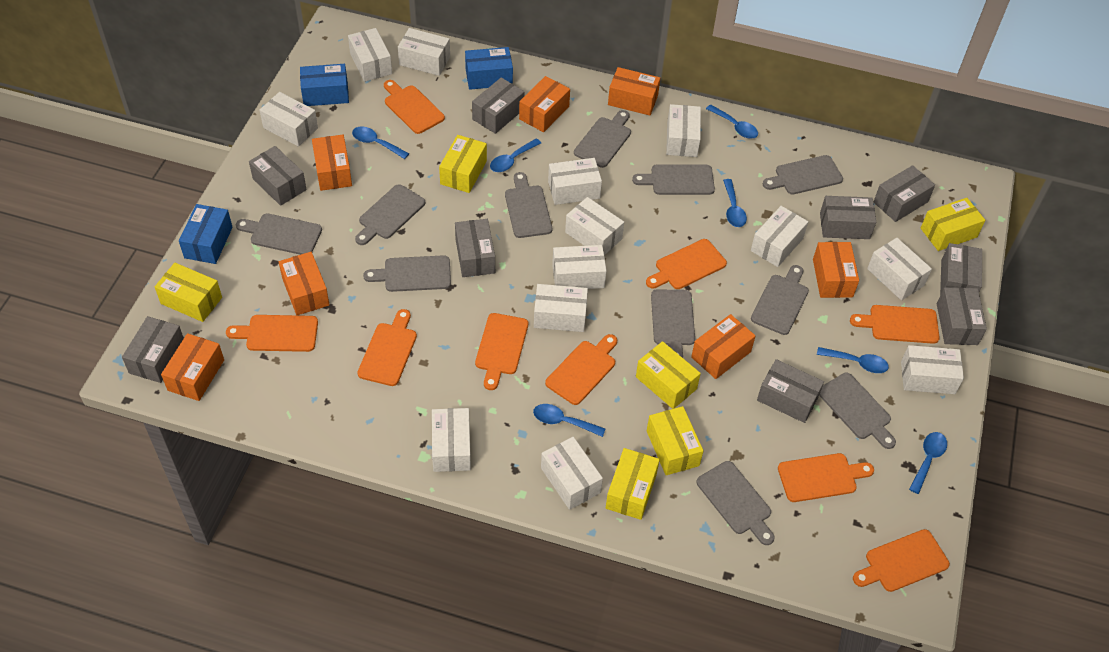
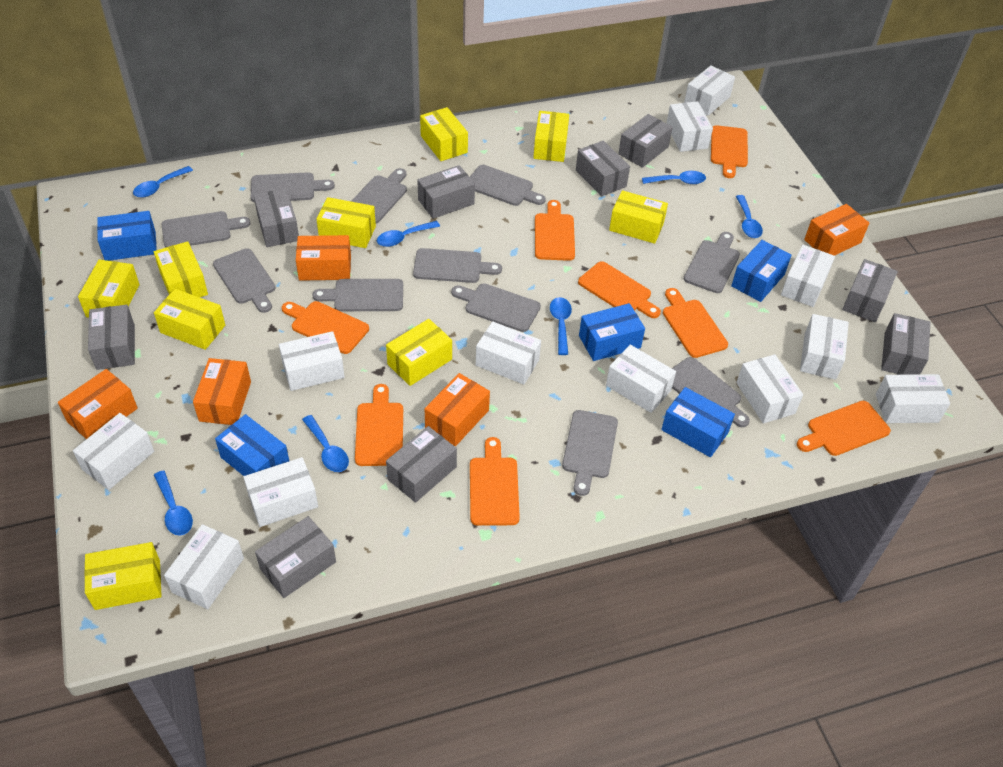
blue box: [179,204,233,264] [300,64,349,106] [465,47,513,90] = 3 -> [97,211,157,261] [215,414,289,476] [579,303,645,361] [661,387,735,457] [731,240,792,302] = 5
orange box: [161,333,224,401] [279,252,330,315] [312,135,352,191] [519,76,570,132] [608,67,660,115] [691,314,756,379] [813,242,859,298] = 7 -> [58,369,138,439] [193,358,251,425] [296,235,351,281] [425,373,490,446] [804,204,869,256] = 5
orange cutting board: [226,315,318,352] [357,309,417,386] [384,80,445,134] [475,313,528,390] [545,334,617,405] [646,239,727,289] [778,453,874,502] [850,305,940,344] [853,529,950,592] = 9 -> [282,301,369,354] [355,384,403,466] [470,437,520,526] [535,200,575,261] [578,261,661,318] [663,288,728,358] [711,125,748,178] [797,401,891,456] = 8
white box: [260,92,318,147] [348,28,392,82] [398,28,450,76] [432,408,471,472] [534,284,588,332] [541,437,603,510] [548,158,602,205] [552,245,606,289] [565,197,624,255] [666,104,701,157] [751,206,808,267] [867,238,932,301] [901,345,964,394] = 13 -> [73,413,154,490] [164,524,244,609] [243,457,318,527] [279,331,345,391] [476,321,541,384] [606,345,676,413] [666,101,713,152] [684,65,735,116] [736,354,803,423] [781,245,835,307] [800,314,849,380] [876,374,950,423] = 12
yellow box: [155,263,222,322] [439,135,487,193] [606,448,660,520] [636,341,701,409] [647,406,704,475] [921,198,985,251] = 6 -> [78,260,140,318] [84,542,162,610] [154,241,208,297] [154,289,225,350] [316,197,376,248] [386,319,452,386] [420,107,468,161] [533,111,569,162] [609,190,668,244] = 9

